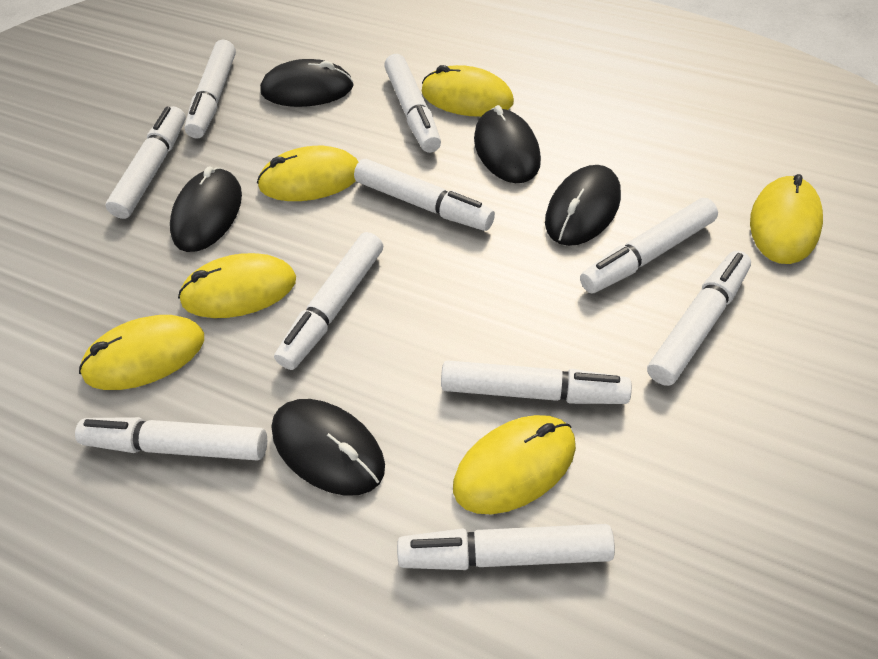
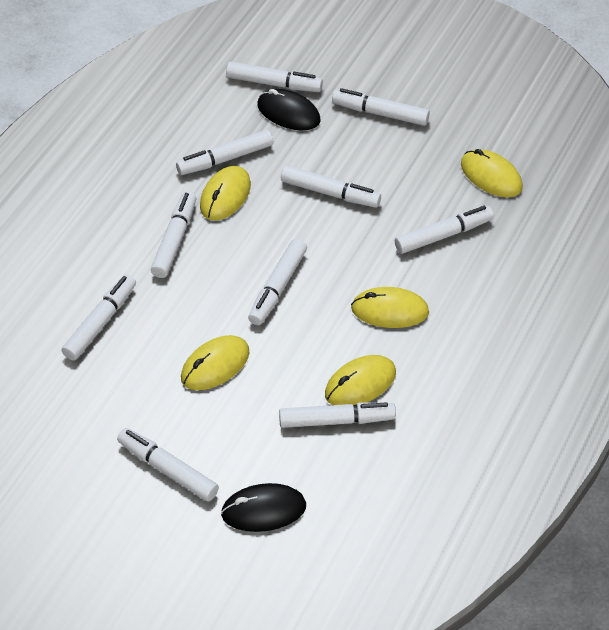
black mouse: [170,167,242,252] [260,59,354,107] [271,399,385,496] [474,105,541,183] [545,165,621,246] = 5 -> [221,483,306,532] [257,89,321,131] = 2
yellow mouse: [79,315,204,390] [178,253,296,318] [257,146,358,201] [422,65,514,117] [453,415,576,514] [750,174,823,264] = 6 -> [181,335,250,390] [200,166,251,220] [325,355,396,405] [351,287,429,328] [461,149,523,197] = 5

